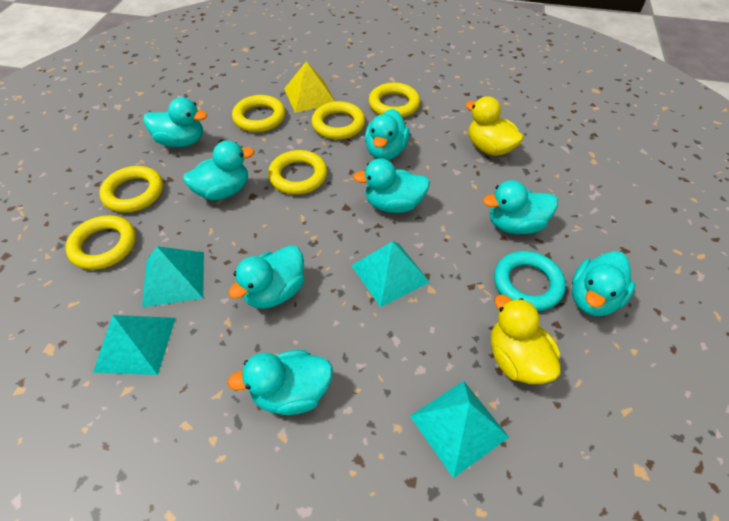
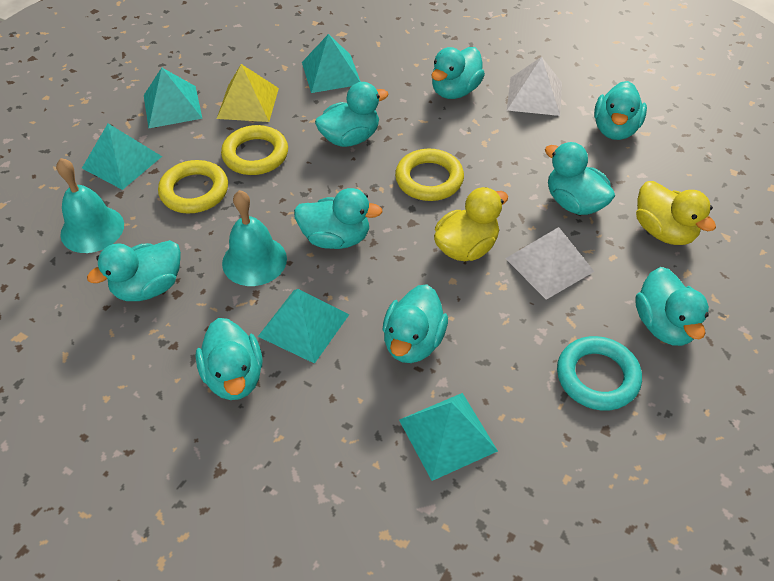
turquoise bell: none = 0 -> [56,158,124,253] [222,190,287,286] = 2
turquoise duck: [143,97,207,147] [183,141,254,200] [227,350,333,415] [228,245,304,309] [353,158,430,213] [365,109,410,160] [483,180,558,234] [572,251,636,316] = 8 -> [87,240,181,301] [196,318,263,400] [294,188,383,249] [315,82,388,147] [382,284,448,363] [431,47,485,99] [545,142,615,215] [594,81,647,140] [635,267,709,346] = 9
turquoise pyramid: [93,315,176,375] [142,246,204,307] [351,241,430,307] [410,381,509,478] = 4 -> [82,123,162,190] [144,68,203,128] [258,289,349,364] [302,34,361,93] [399,393,498,481] = 5
white pyramid: none = 0 -> [505,227,594,300] [507,57,562,116] = 2
yellow ring: [65,215,136,270] [99,166,163,213] [232,95,285,132] [268,150,327,195] [312,101,365,140] [369,82,420,118] = 6 -> [158,160,228,214] [221,125,288,175] [395,149,464,201] = 3

